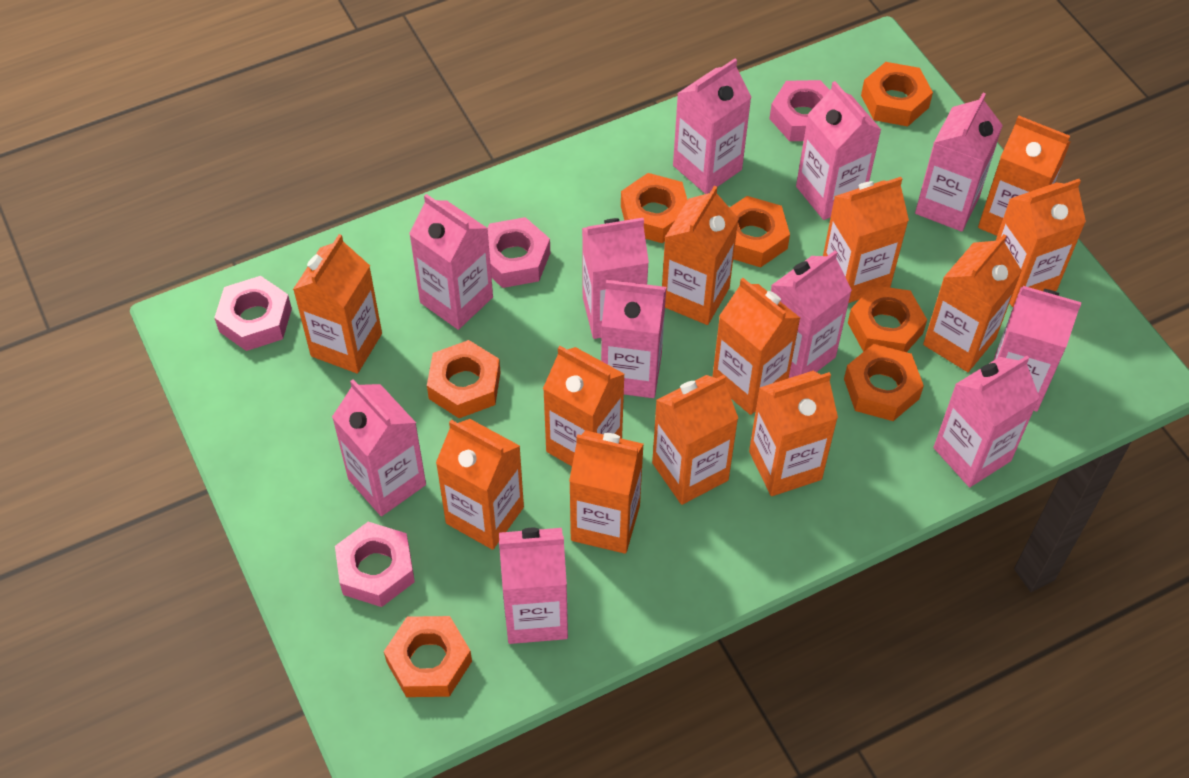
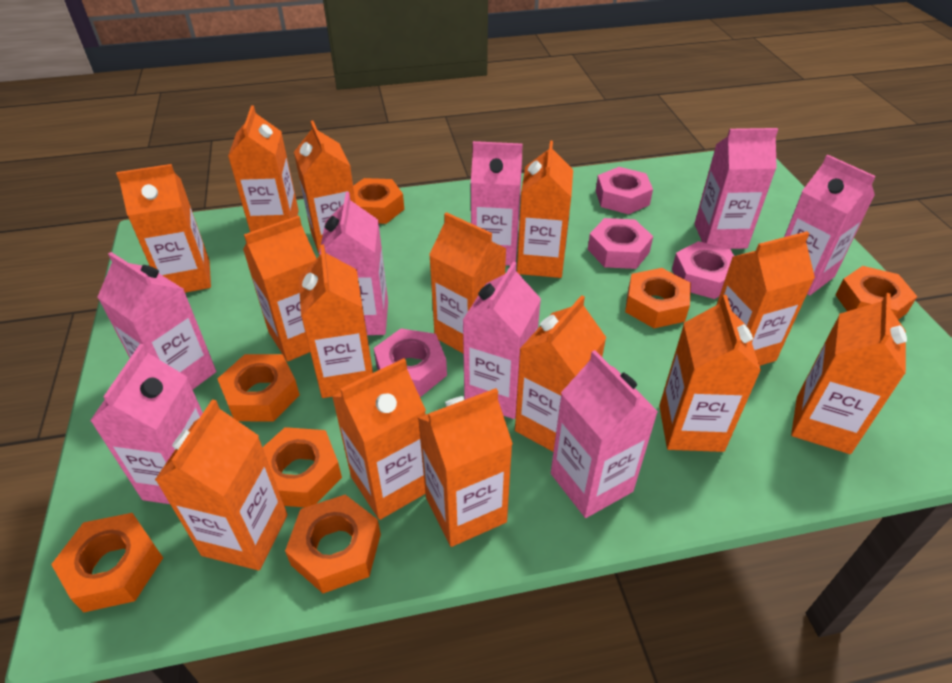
orange carton: [293,234,382,374] [436,419,524,550] [543,346,625,466] [569,430,644,554] [652,375,738,505] [662,186,739,325] [712,278,800,415] [749,371,838,496] [823,177,909,303] [923,234,1022,372] [978,115,1070,236] [996,179,1086,307] = 12 -> [116,164,211,293] [155,399,287,570] [228,106,299,232] [243,216,317,361] [294,121,356,256] [299,244,373,398] [332,358,426,520] [418,388,513,547] [429,212,506,354] [515,295,606,452] [517,141,573,278] [659,295,761,452] [717,231,815,366] [791,293,907,454] = 14
pink carton: [332,379,426,516] [409,194,493,330] [499,528,568,644] [582,218,649,339] [601,280,666,398] [673,59,752,194] [771,251,852,378] [796,81,881,220] [915,93,1003,232] [934,356,1039,487] [994,286,1082,412] = 11 -> [90,344,203,504] [97,252,216,390] [319,192,388,335] [462,262,541,419] [471,141,523,266] [551,350,658,518] [694,128,778,249] [784,155,876,295] = 8

